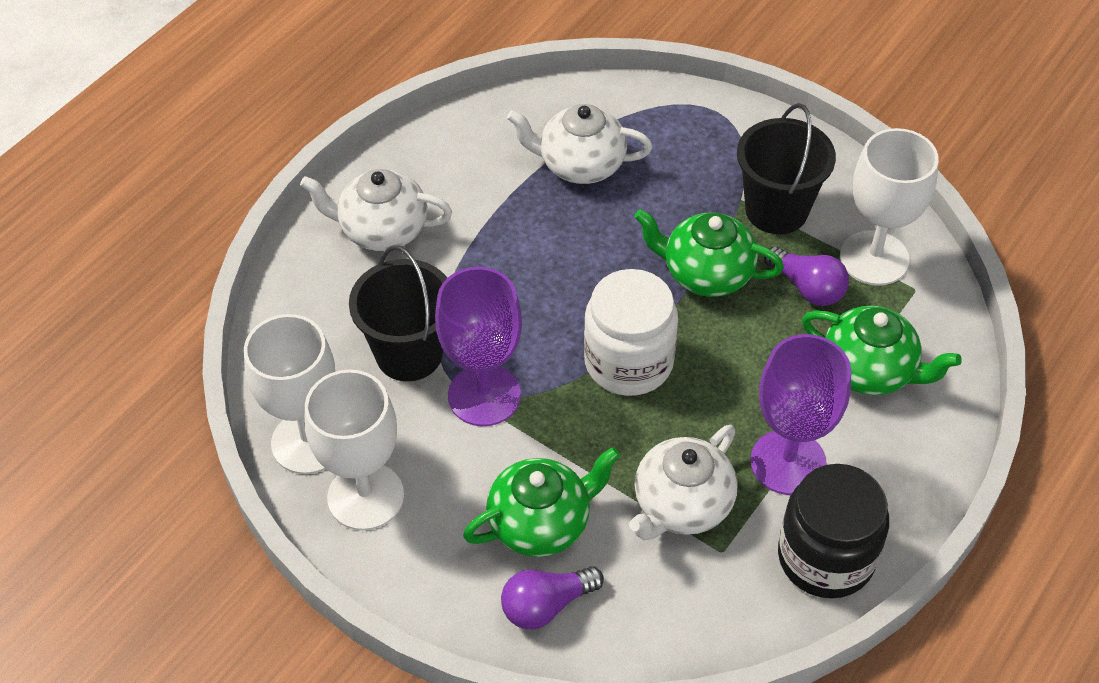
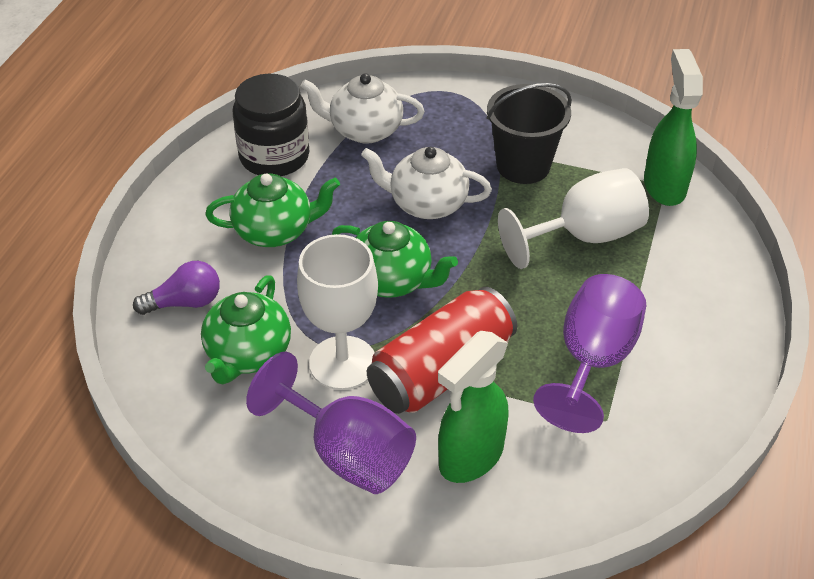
black bucket: [349,245,447,381] [737,103,836,234] = 2 -> [487,83,572,184] = 1
green spray bottle: none = 0 -> [438,331,509,483] [644,49,703,206] = 2
purple light bulb: [501,566,604,629] [764,246,849,306] = 2 -> [133,261,220,315] = 1
red can: none = 0 -> [367,287,517,414] = 1
white goblet: [244,314,335,474] [305,369,404,531] [840,128,939,286] = 3 -> [297,234,378,390] [498,168,649,269] = 2
white jar: [584,269,678,396] = 1 -> none = 0
white teapot: [300,169,452,251] [507,104,652,184] [629,425,738,540] = 3 -> [301,73,424,144] [361,147,492,219] = 2

